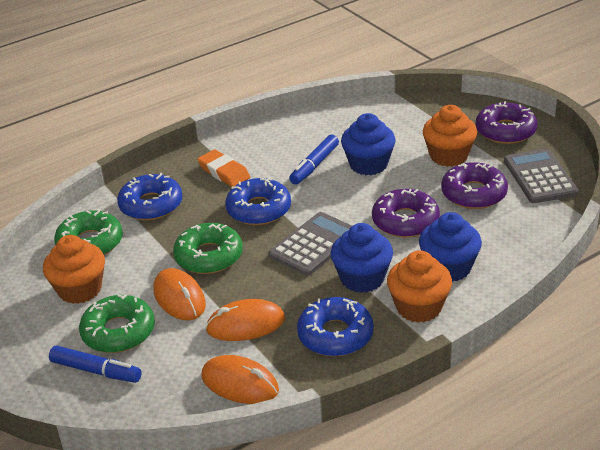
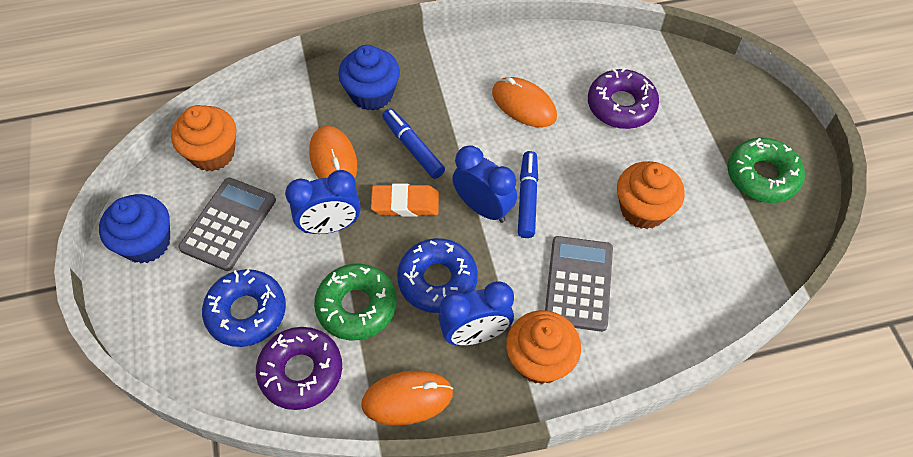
blue clock: none = 0 -> [285,170,361,234] [438,281,514,345] [452,145,517,223] = 3
blue cupcake: [331,223,393,293] [341,113,396,175] [419,212,482,282] = 3 -> [99,194,170,264] [338,45,400,111] = 2
blue donut: [117,173,183,220] [225,178,291,225] [297,297,374,356] = 3 -> [202,269,286,347] [397,238,478,313] = 2
green donut: [54,209,123,255] [79,294,155,353] [173,223,243,274] = 3 -> [314,264,397,340] [728,137,805,203] = 2
purple donut: [372,189,440,238] [441,162,508,209] [476,101,537,144] = 3 -> [256,327,342,410] [588,68,659,129] = 2

